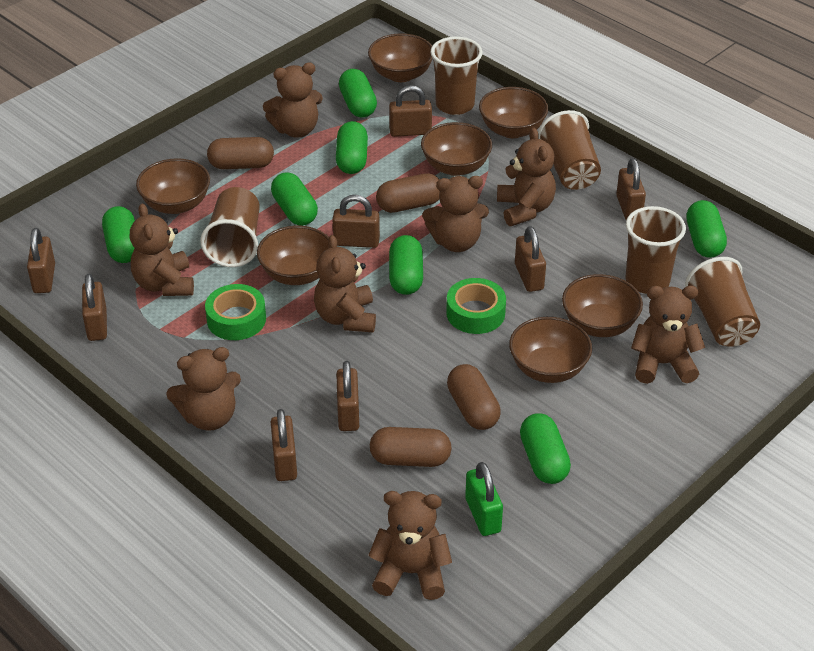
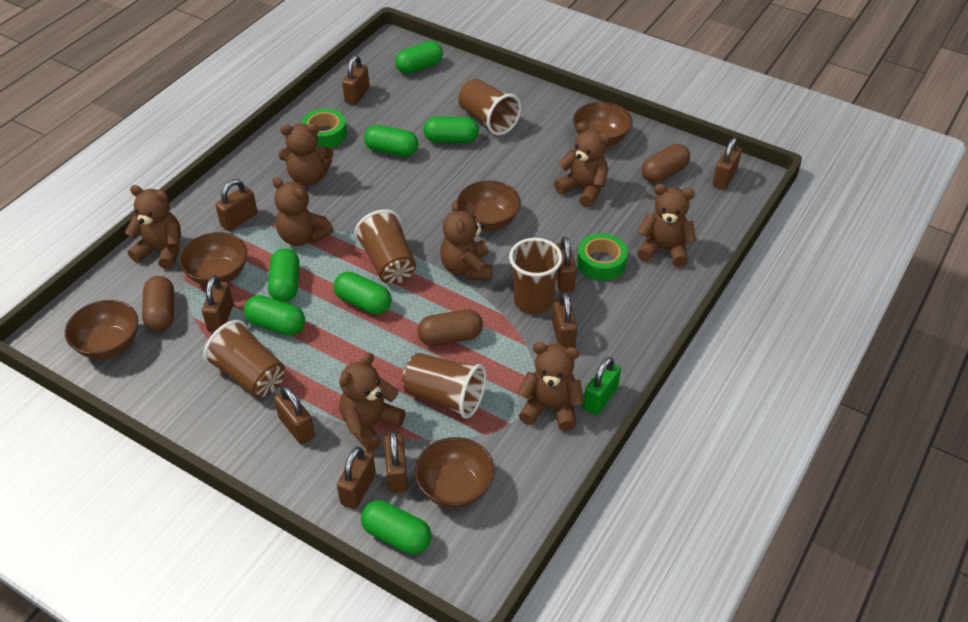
brown bowl: [136,158,210,214] [257,226,329,285] [368,33,433,82] [421,122,492,176] [479,87,548,138] [509,317,592,383] [562,274,643,337] = 7 -> [65,300,138,359] [179,232,247,286] [415,437,495,508] [457,181,521,231] [573,102,632,146] = 5
brown capsule: [207,137,274,169] [370,427,452,467] [376,173,440,213] [447,364,501,430] = 4 -> [142,276,174,331] [418,309,483,346] [642,144,690,183] = 3
brown padlock: [27,228,55,293] [82,274,107,341] [271,409,297,481] [332,195,380,248] [336,361,359,431] [389,85,432,137] [515,226,546,292] [616,158,646,220] = 8 -> [202,275,234,332] [216,179,258,231] [274,386,315,444] [337,447,376,509] [342,55,370,105] [384,431,408,493] [552,292,577,348] [556,236,576,292] [713,137,742,190] = 9

